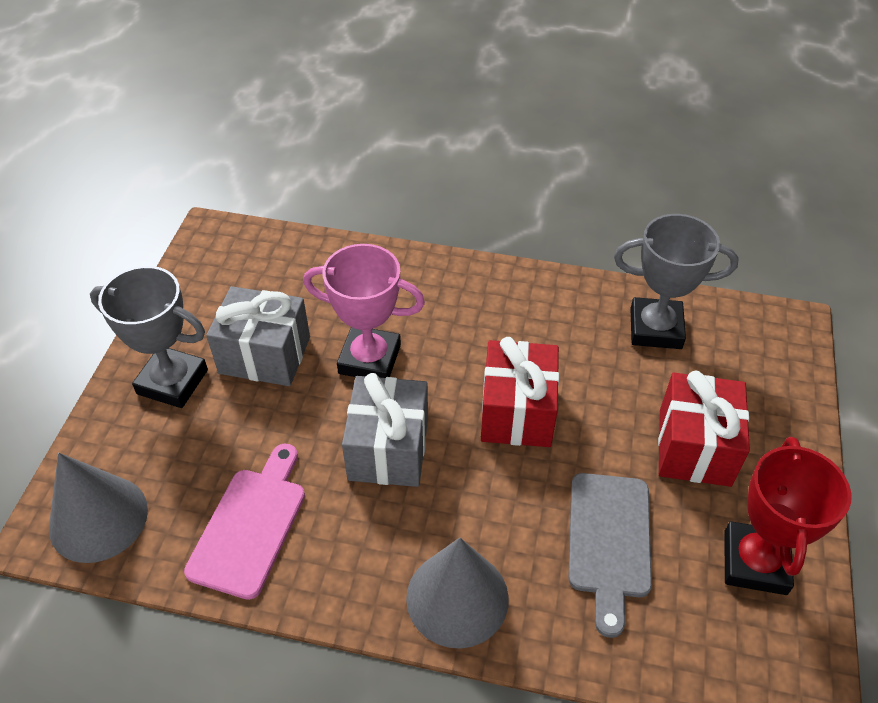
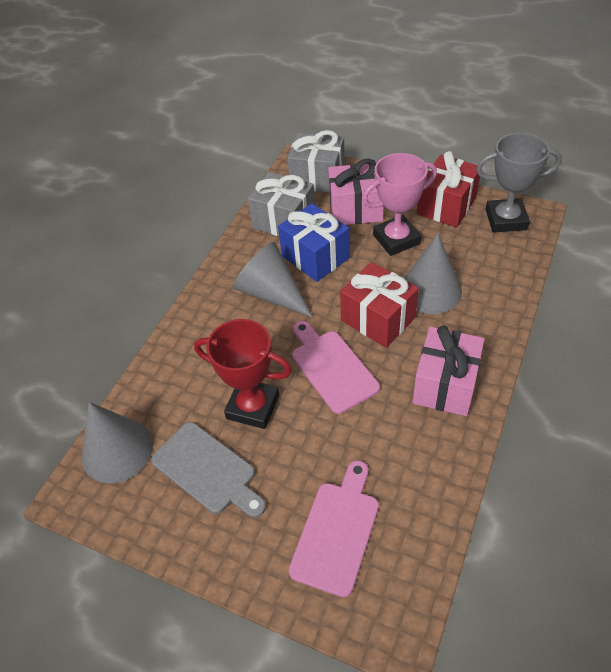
blue gift: none = 0 -> [278,203,350,282] = 1
grey cone: [49,453,148,563] [406,538,509,649] = 2 -> [82,402,153,484] [233,242,312,317] [404,233,462,314] = 3
grey trophy: [90,266,208,408] [614,214,739,349] = 2 -> [476,133,562,233] = 1
pink cutting board: [184,444,305,600] = 1 -> [289,460,379,597] [292,321,380,414] = 2
pink gift: none = 0 -> [328,159,384,225] [413,326,485,416] = 2

